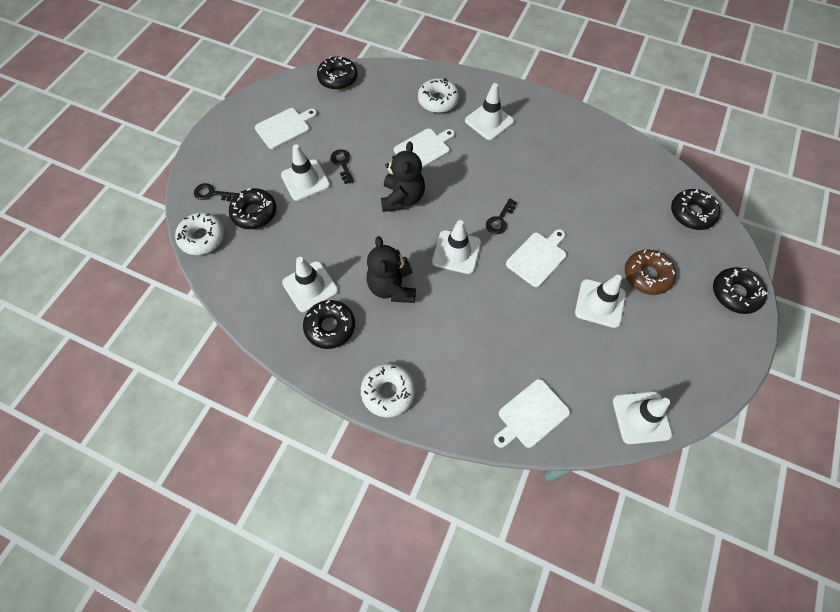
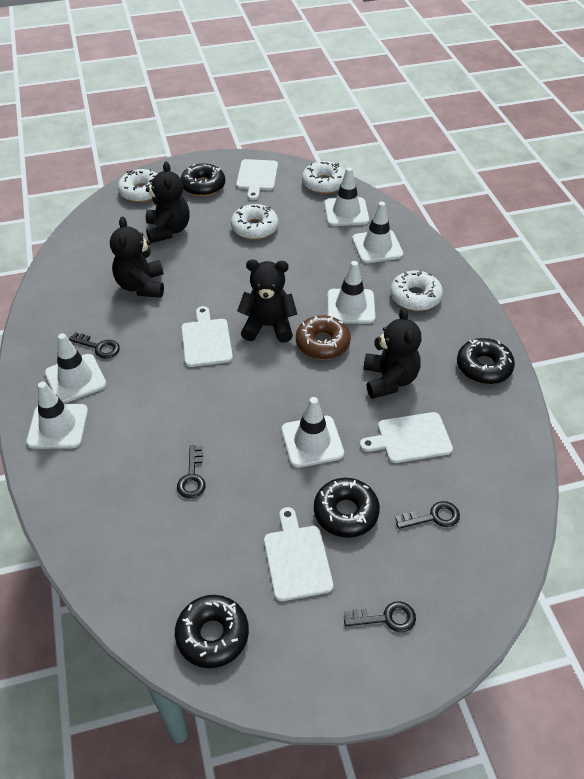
black donut: [229,188,276,229] [303,300,355,349] [317,56,358,90] [671,189,720,230] [713,267,767,314] = 5 -> [175,595,249,668] [181,163,225,196] [314,478,380,538] [457,338,515,384] = 4
black key: [194,183,238,201] [331,149,354,184] [486,198,517,234] = 3 -> [69,332,120,358] [177,445,205,498] [344,601,416,632] [395,501,460,529] = 4
black teddy bear: [367,236,416,303] [381,141,425,212] = 2 -> [110,216,164,298] [146,161,190,243] [237,259,297,343] [363,307,422,399] = 4
white donut: [175,212,225,255] [361,363,415,418] [418,78,459,113] = 3 -> [118,169,157,202] [231,204,278,240] [302,161,345,194] [390,270,443,311] = 4

